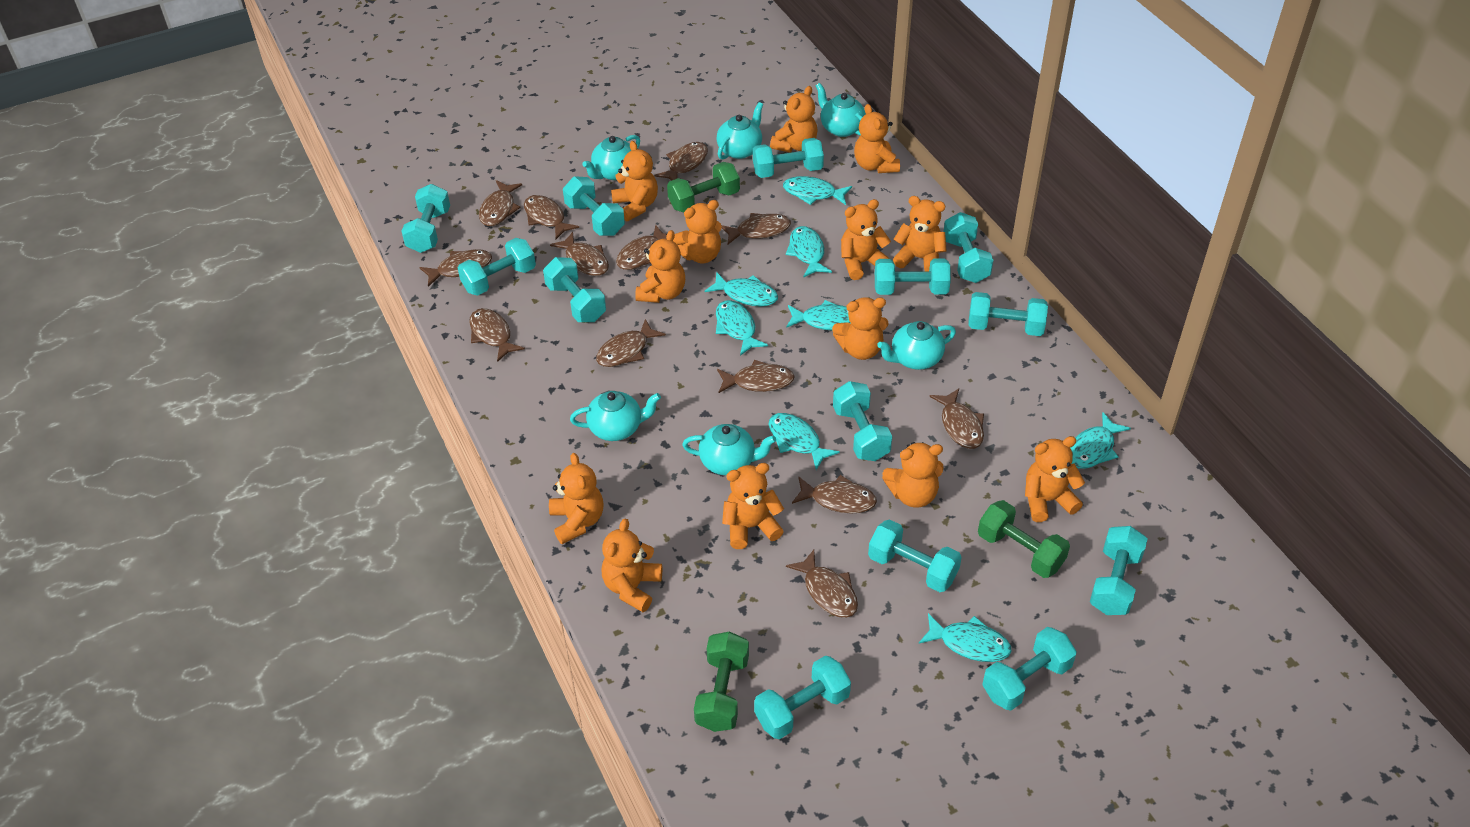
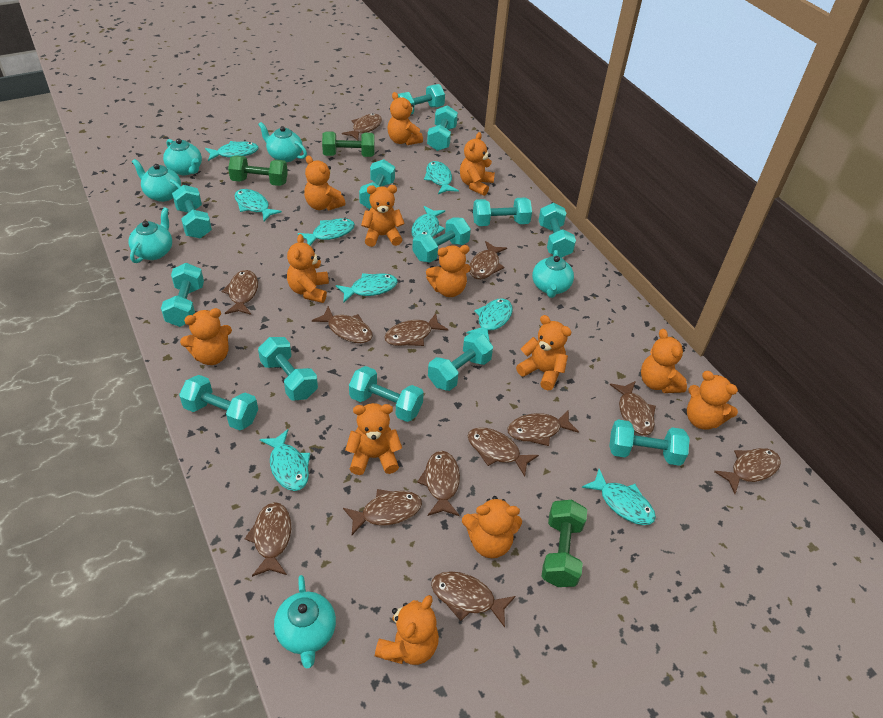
turquoise fish: [705,272,778,306] [716,300,768,356] [769,413,840,470] [783,176,852,205] [786,226,832,278] [786,300,851,330] [919,613,1011,662] [1070,412,1131,469] = 8 -> [205,141,258,161] [234,189,282,221] [260,429,310,491] [298,218,355,245] [336,273,398,302] [411,206,445,238] [424,161,459,194] [467,298,513,340] [582,469,656,525] = 9

